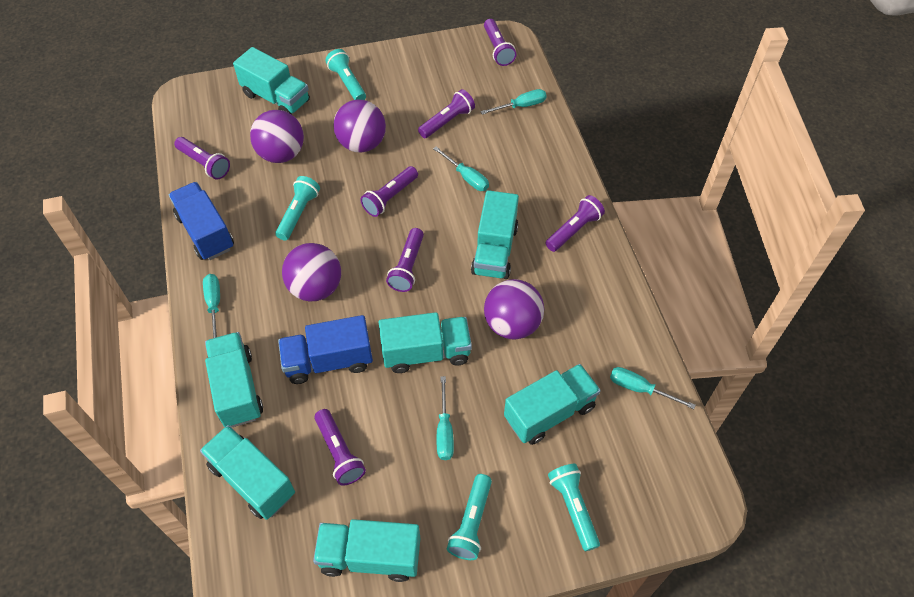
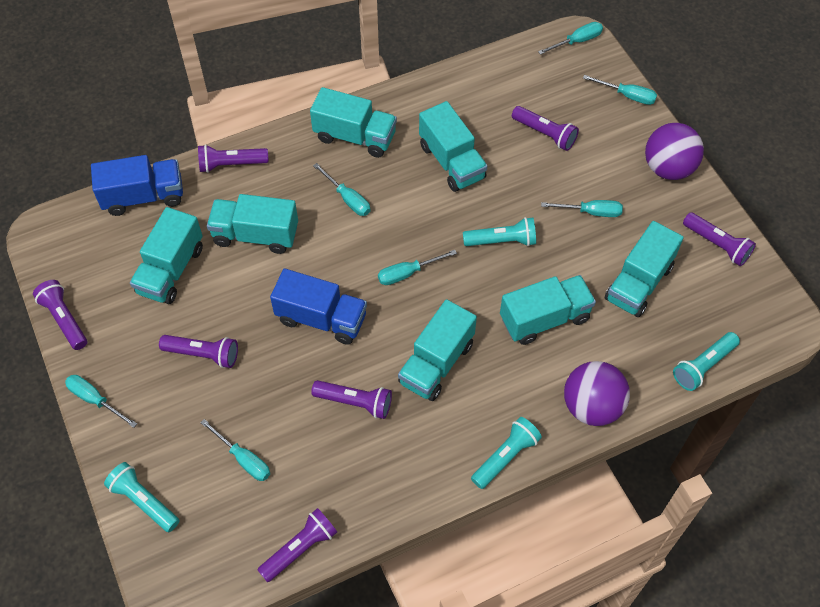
purple ball: [250,110,304,163] [282,243,341,301] [333,100,386,153] [484,279,544,339] = 4 -> [564,361,630,426] [645,123,704,180] = 2
turquoise screwdriver: [203,274,220,338] [433,147,489,191] [437,376,454,460] [480,89,547,115] [610,367,696,409] = 5 -> [65,375,137,428] [200,419,270,481] [313,163,371,216] [378,250,457,285] [538,22,603,55] [541,200,623,217] [583,75,657,105] = 7

